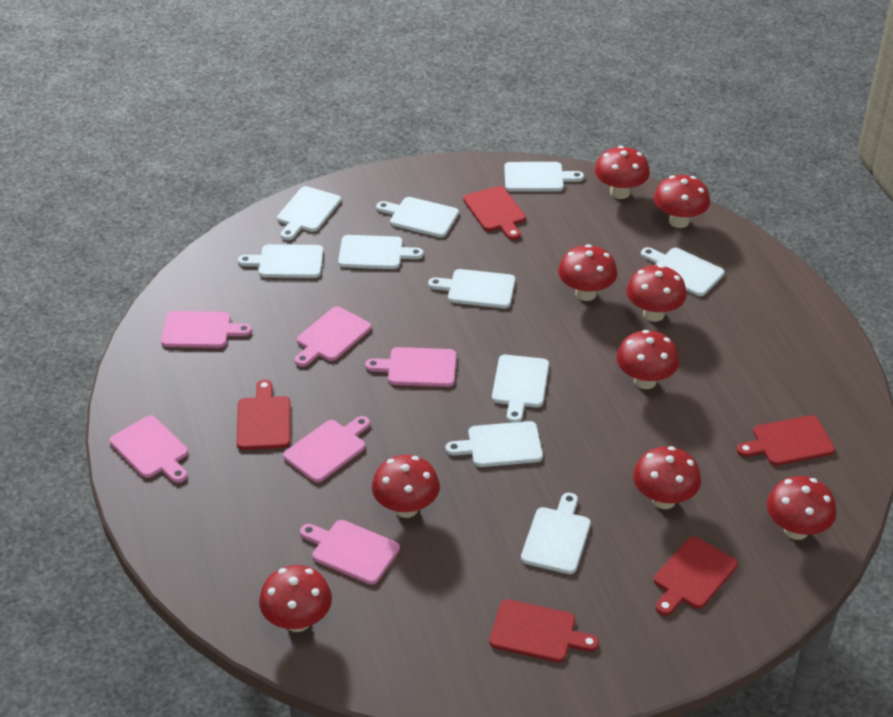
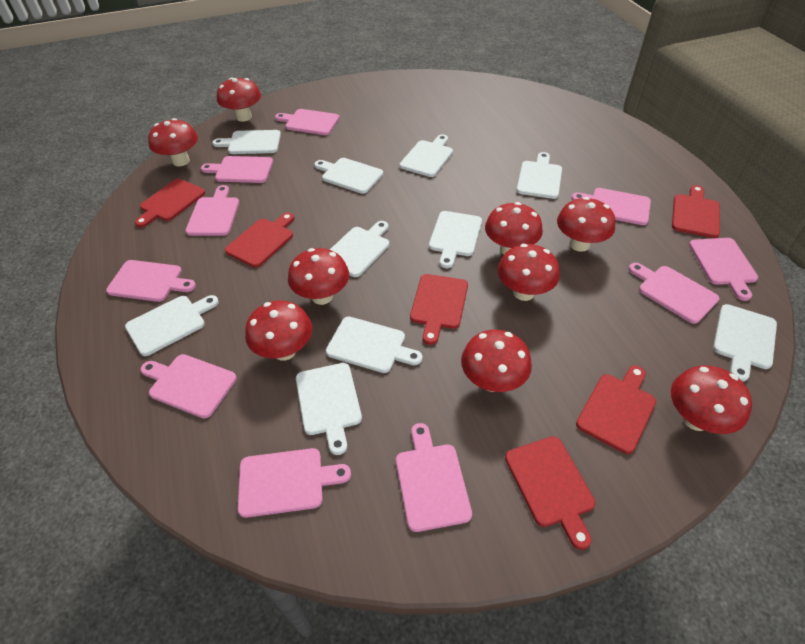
pink cutting board: [110,416,188,483] [161,311,252,348] [283,416,370,483] [295,307,371,367] [300,520,400,585] [365,347,456,387] = 6 -> [106,260,196,302] [140,354,237,418] [185,185,239,236] [201,156,273,183] [238,448,351,518] [275,109,340,135] [396,423,472,532] [572,188,651,225] [629,263,720,324] [689,238,758,301] = 10
red cutting board: [237,380,290,450] [463,186,526,240] [489,599,599,662] [654,536,738,616] [737,415,835,466] = 5 -> [135,179,205,227] [225,212,294,268] [410,274,468,345] [505,436,596,550] [576,365,656,454] [672,185,720,238] = 6

